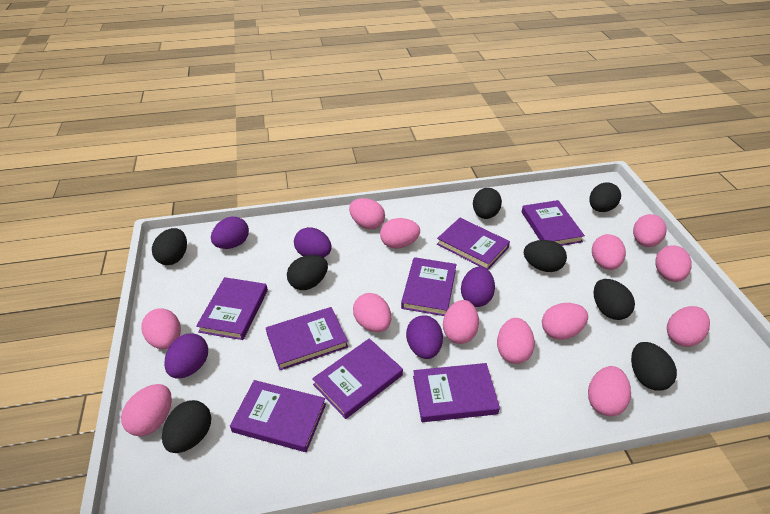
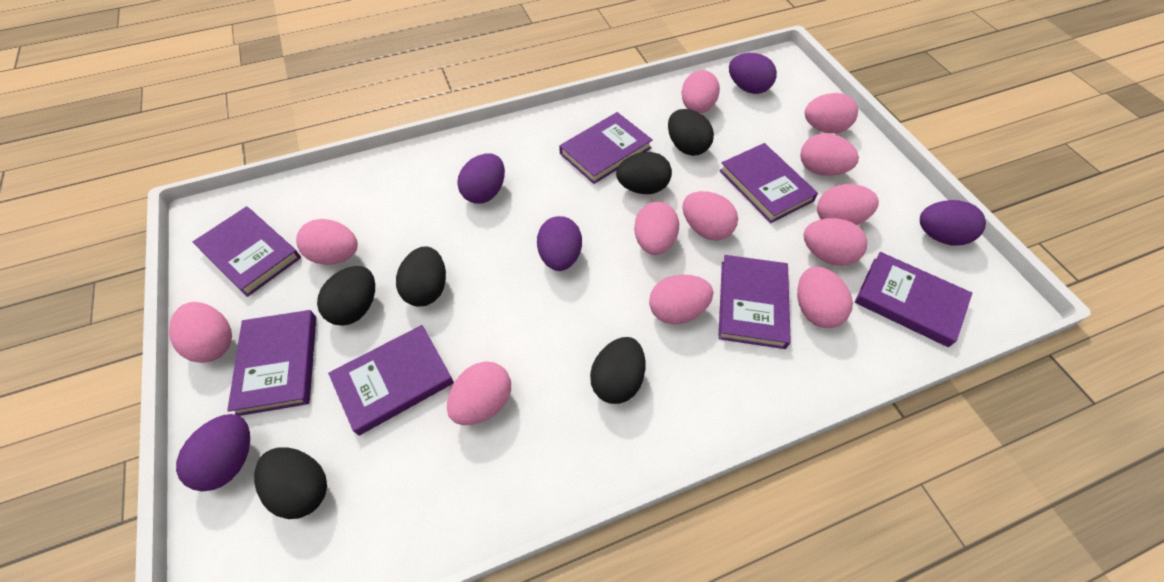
black egg: [152,228,187,265] [162,400,211,453] [287,255,328,290] [473,188,502,219] [524,240,567,272] [589,182,621,212] [594,279,635,320] [631,342,677,391] = 8 -> [254,447,327,519] [317,266,375,326] [396,247,446,306] [590,337,646,404] [616,152,672,194] [668,109,714,156] = 6
pink egg: [121,384,172,436] [142,308,181,349] [349,198,385,229] [353,293,391,332] [380,218,420,249] [443,300,479,344] [497,318,535,364] [542,303,588,340] [588,366,631,416] [592,234,626,270] [633,214,667,247] [655,245,692,282] [667,306,710,347] = 13 -> [169,302,232,363] [296,219,358,265] [447,362,511,425] [634,202,679,255] [649,275,713,324] [681,70,720,113] [683,191,738,241] [797,267,853,328] [800,133,859,176] [804,218,867,266] [805,93,858,133] [817,184,879,225] = 12
purple book: [196,277,268,340] [230,380,326,452] [266,307,348,370] [312,338,403,419] [401,257,457,316] [413,363,500,422] [437,218,510,269] [522,200,585,246] = 8 -> [193,206,301,297] [227,310,316,416] [328,325,454,436] [559,112,653,184] [718,255,791,349] [719,143,818,223] [855,252,972,347] = 7

